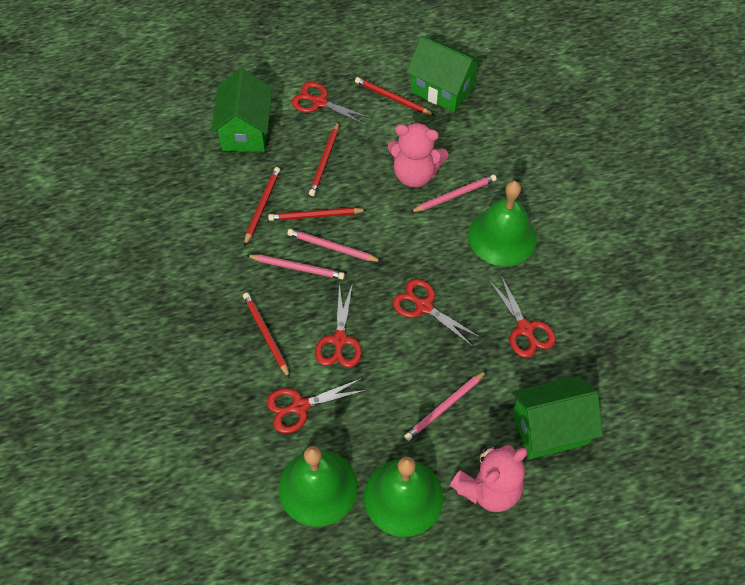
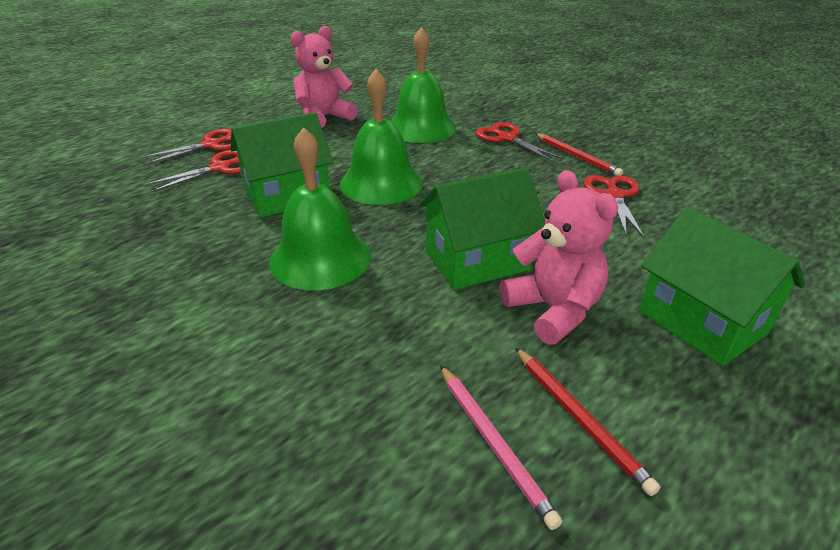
pink pencil: [246,255,345,279] [287,229,382,262] [404,371,486,441] [410,175,497,212] = 4 -> [440,365,562,530] = 1
red pencil: [243,293,290,378] [244,167,280,246] [268,207,366,221] [309,121,339,196] [355,77,435,116] = 5 -> [515,347,660,496] [535,133,623,176] = 2
red scissors: [266,378,367,433] [291,82,373,126] [315,283,362,367] [392,279,481,347] [489,275,556,357] = 5 -> [139,129,231,165] [143,150,241,193] [476,122,563,162] [584,175,645,238] = 4

